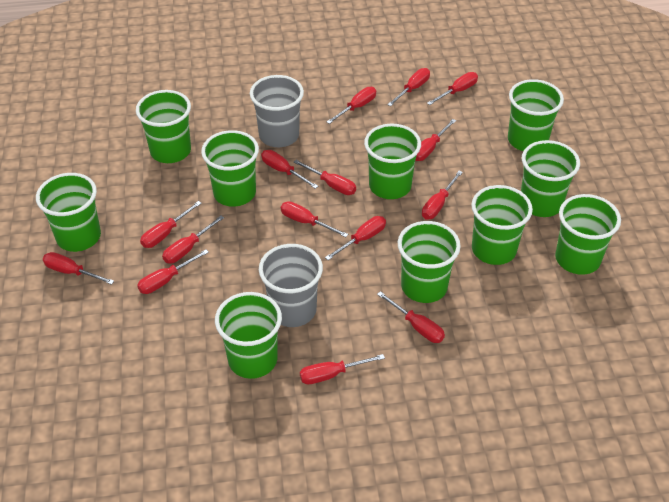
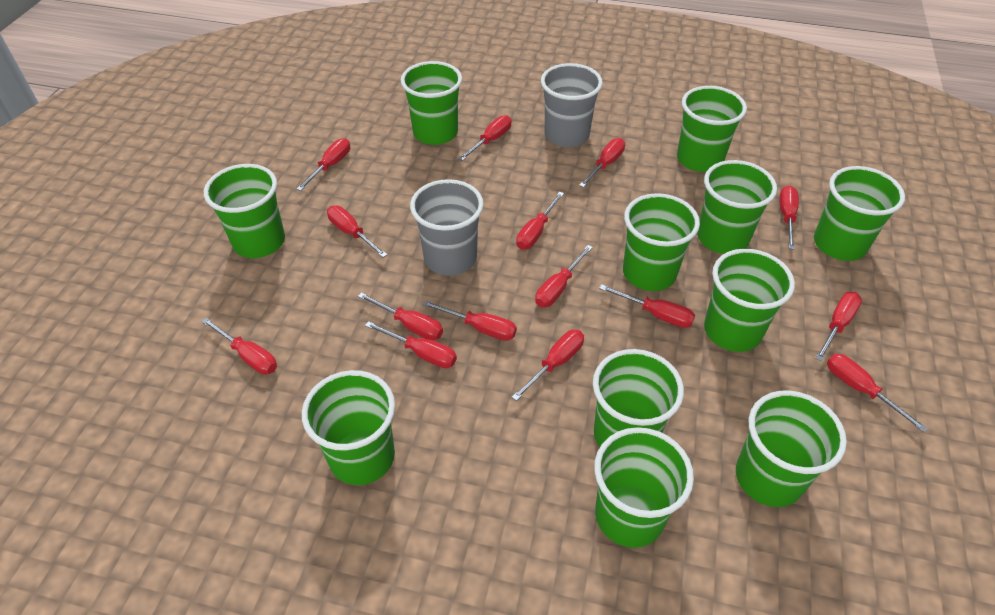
green cup: [36,173,101,252] [136,90,191,163] [201,130,259,207] [215,292,282,379] [364,123,421,199] [398,221,461,303] [471,185,533,265] [508,79,564,151] [521,140,580,217] [555,194,621,275] = 10 -> [204,164,285,258] [302,370,395,485] [401,61,462,145] [593,349,684,447] [594,427,694,548] [623,193,700,291] [677,86,747,172] [697,160,777,254] [704,249,795,352] [736,390,847,507] [814,166,905,261] = 11

